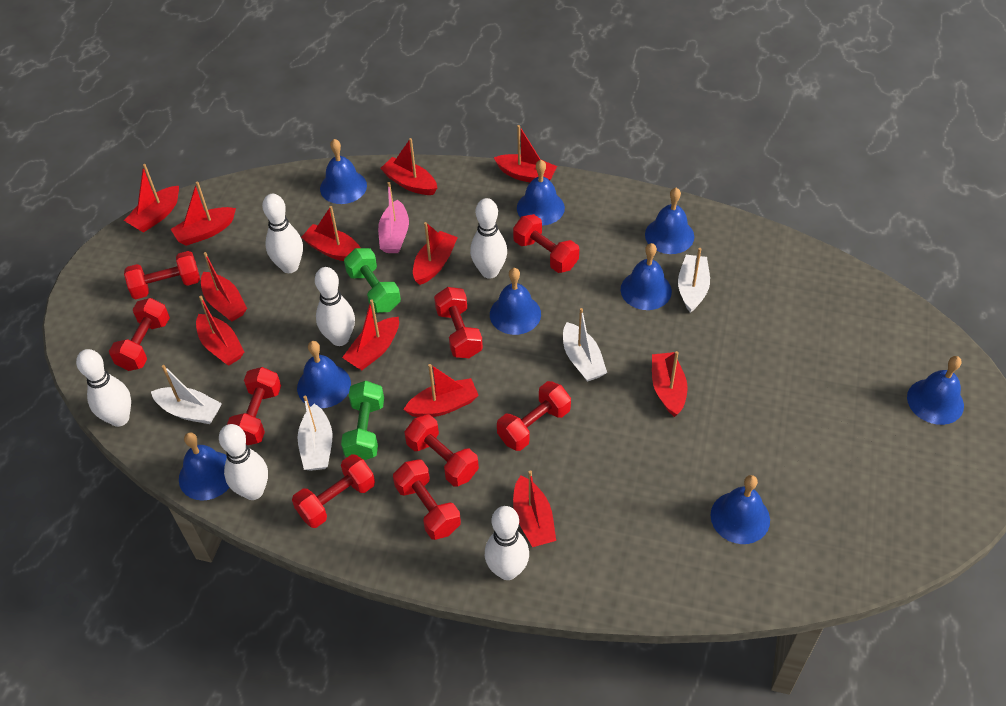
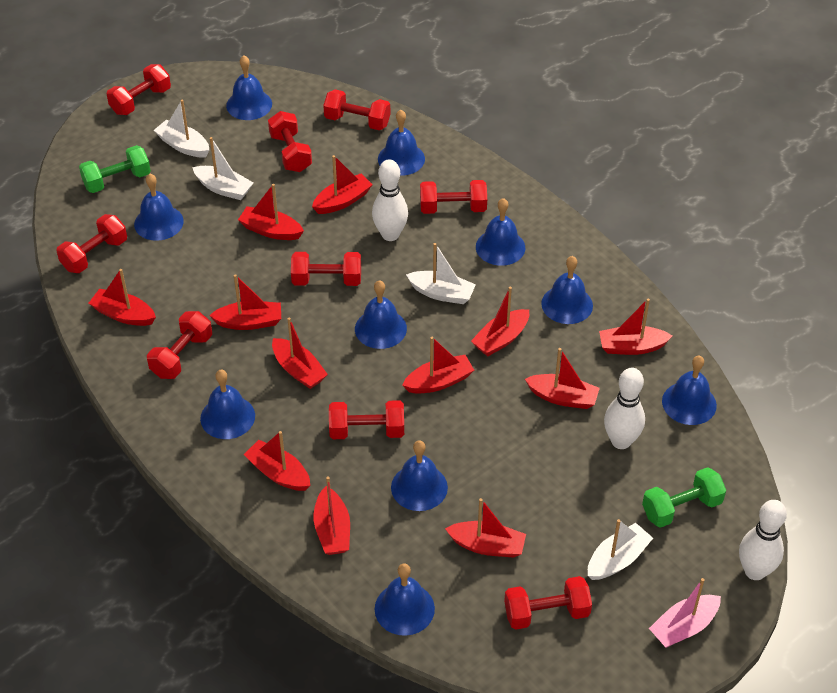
blue bell: [179,432,230,501] [297,341,351,408] [320,139,367,204] [490,268,541,335] [517,160,565,226] [621,243,672,310] [645,188,694,254] [710,475,770,544] [907,356,964,425] = 9 -> [134,174,184,241] [200,370,255,439] [226,55,272,120] [355,280,407,349] [375,563,435,636] [378,110,425,176] [391,440,448,511] [476,198,525,266] [541,256,593,324] [662,356,717,425] = 10
white bowling pin: [76,349,131,427] [219,424,268,500] [262,194,303,273] [315,267,355,346] [470,198,507,279] [485,506,529,580] = 6 -> [372,159,408,241] [604,368,645,449] [739,500,787,580] = 3

